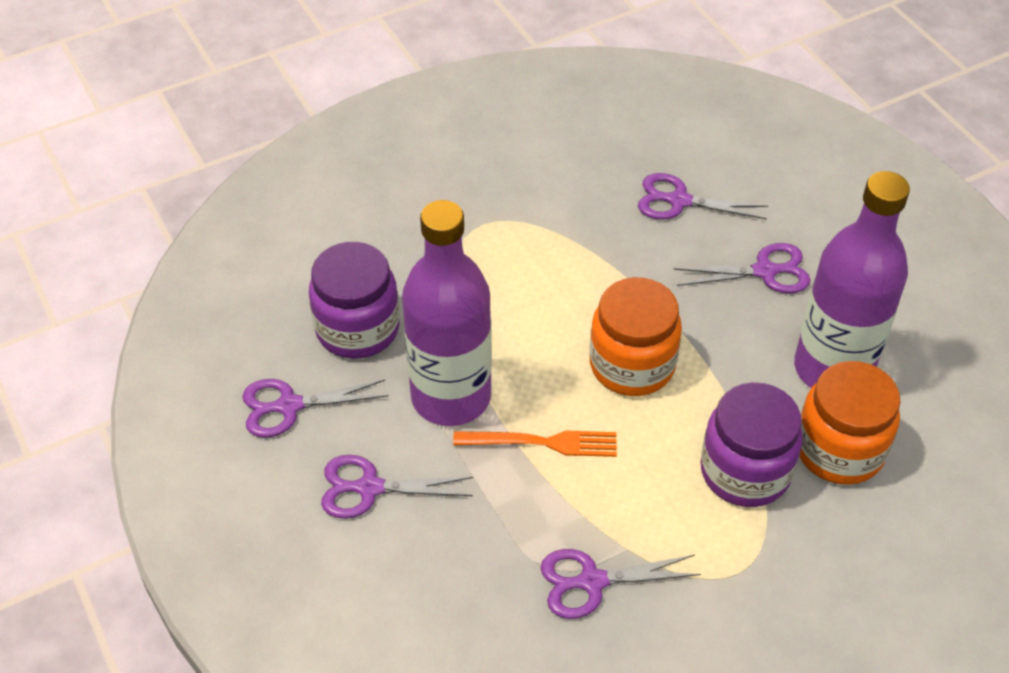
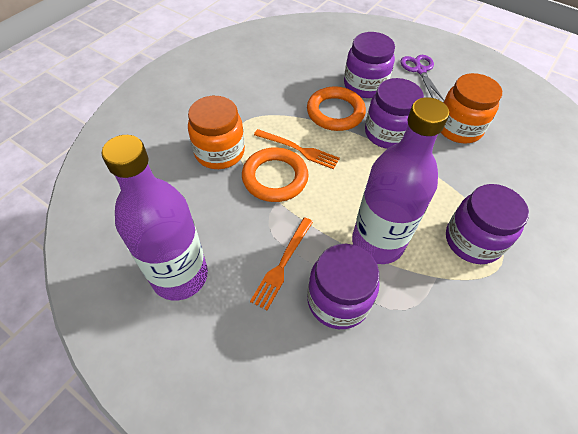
orange fork: [453,430,617,457] = 1 -> [250,217,313,310] [254,129,340,169] = 2
orange ring: none = 0 -> [242,147,309,202] [307,87,366,131] = 2
purple jar: [309,242,400,359] [701,382,803,507] = 2 -> [307,244,379,329] [344,32,395,98] [365,78,424,149] [446,184,529,264] = 4
purple scissors: [242,379,388,438] [321,455,473,518] [540,549,701,619] [638,173,768,219] [673,243,811,293] = 5 -> [400,55,444,101] = 1

